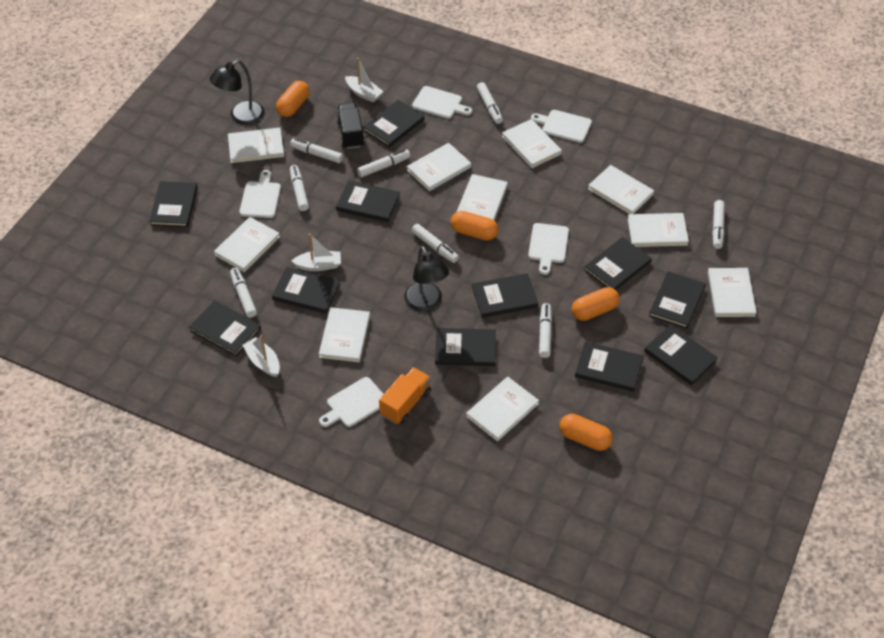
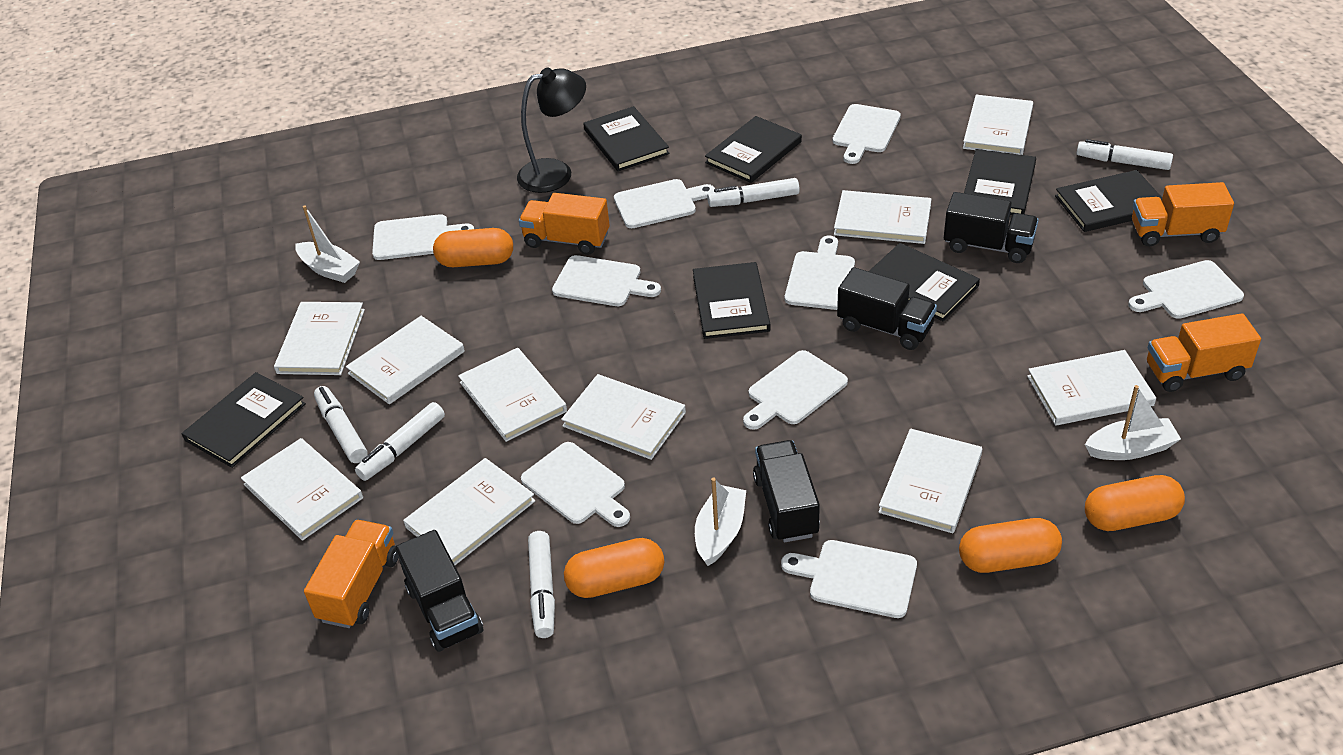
black book: [149,181,198,227] [189,300,261,356] [272,267,340,314] [336,180,400,222] [363,100,425,147] [435,328,496,366] [472,273,538,318] [575,341,643,392] [584,237,652,290] [644,324,718,385] [649,271,706,329] = 11 -> [182,372,306,468] [584,106,670,171] [693,262,771,339] [705,116,802,183] [868,243,980,322] [964,149,1036,215] [1055,170,1162,232] = 7
black lamp: [210,60,265,125] [404,246,449,311] = 2 -> [517,68,586,193] = 1
black truck: [337,102,365,149] = 1 -> [396,530,483,652] [753,440,820,542] [837,267,937,350] [944,192,1039,263] = 4
orange truck: [379,367,431,424] = 1 -> [304,520,398,628] [519,193,610,255] [1132,182,1234,246] [1147,313,1261,392] = 4
white cutting board: [239,170,281,218] [319,377,383,427] [412,86,472,119] [528,223,569,275] [531,110,592,143] = 5 -> [372,214,474,260] [521,442,630,527] [552,255,661,306] [614,179,715,228] [743,350,848,430] [781,540,917,618] [785,236,855,310] [833,104,901,164] [1128,260,1244,319] = 9
white marker: [230,268,257,318] [290,138,343,163] [290,165,309,211] [357,149,410,177] [411,224,459,263] [477,82,503,124] [539,303,552,358] [712,200,725,249] = 8 -> [314,386,368,463] [355,402,445,481] [528,531,555,638] [707,178,800,207] [1077,139,1173,170] = 5

